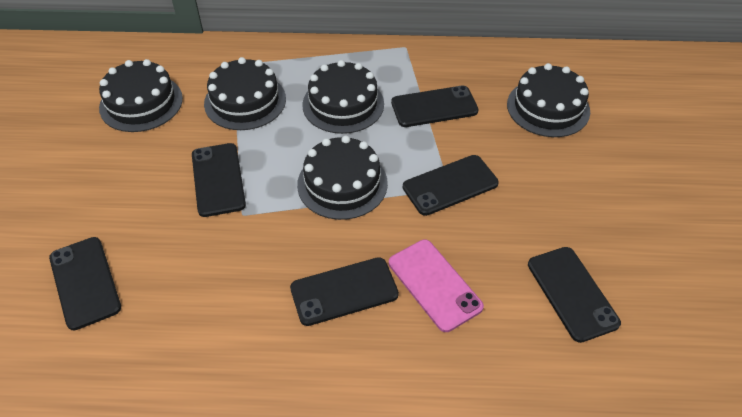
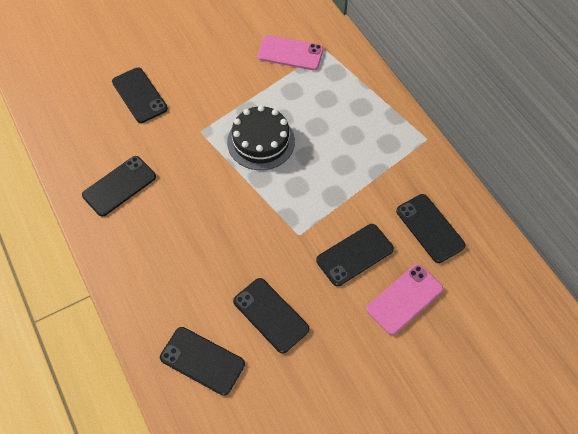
black cake: [99,59,183,132] [204,57,286,130] [297,136,388,220] [302,60,384,134] [507,63,590,137] = 5 -> [227,105,295,170] = 1
pink phone: [389,240,484,332] = 1 -> [258,35,324,70] [366,264,443,335] = 2

